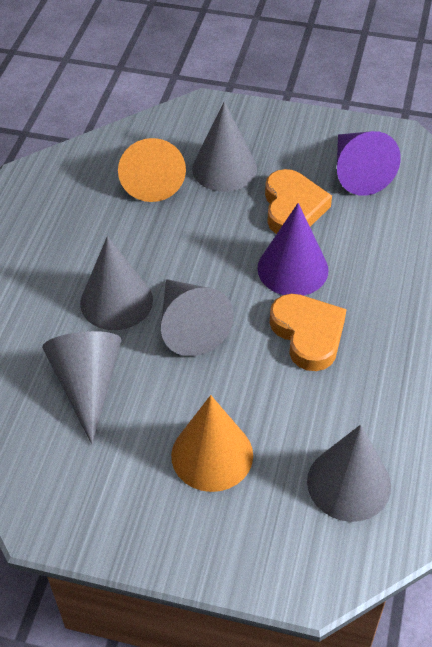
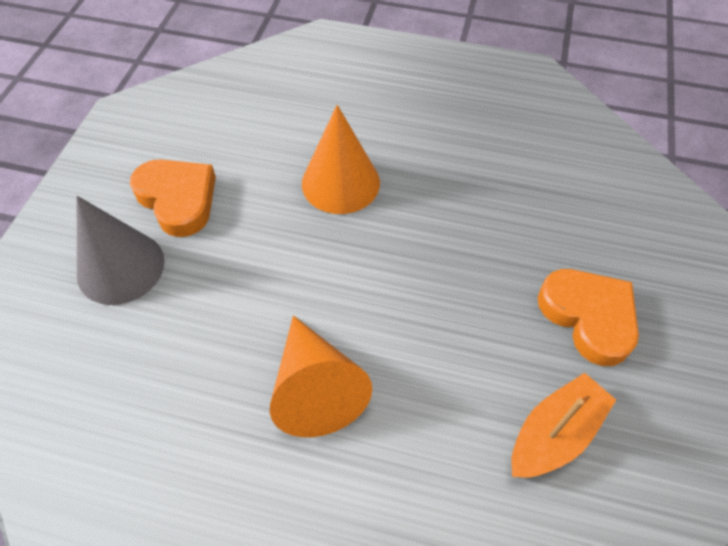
grey cone: [42,331,121,445] [80,236,153,330] [161,279,234,356] [192,101,257,192] [307,425,391,522] = 5 -> [77,196,165,305] = 1
orange boat: none = 0 -> [511,372,616,478] = 1
purple cone: [257,203,328,296] [337,131,401,196] = 2 -> none = 0

